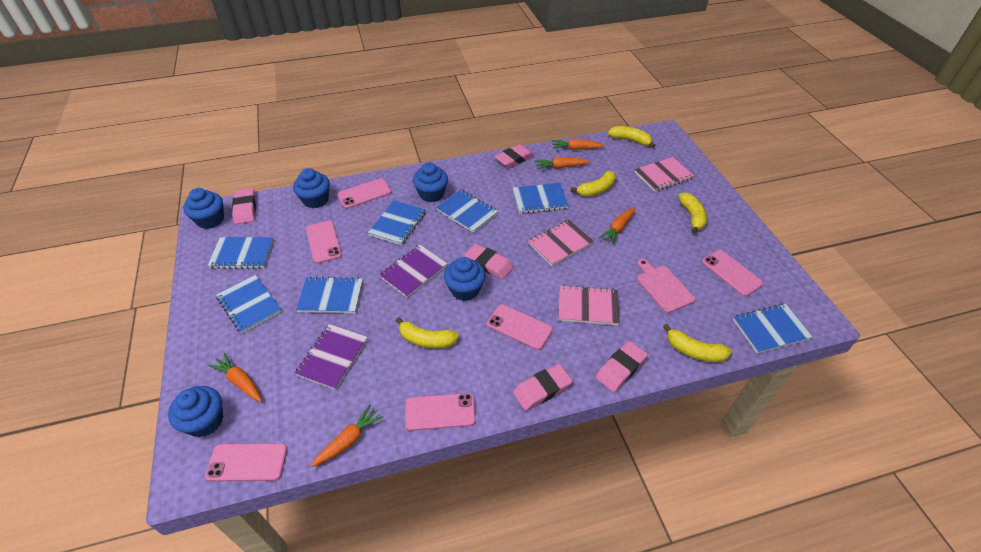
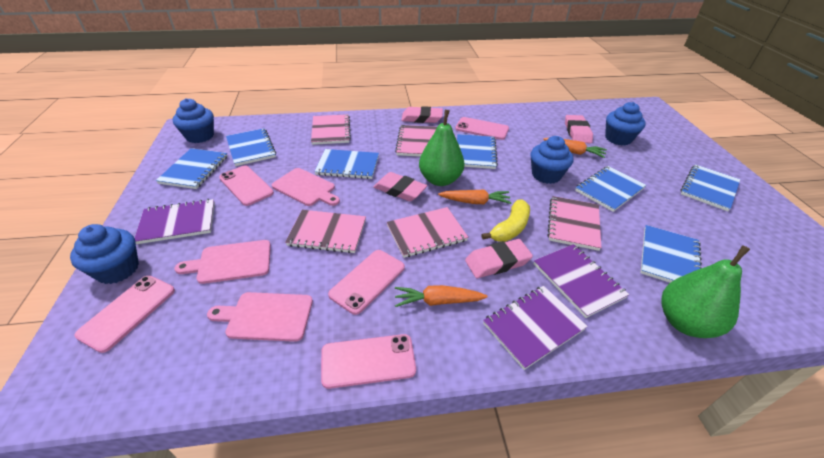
blue cupcake: [168,386,223,437] [183,188,224,229] [293,168,330,208] [413,162,448,202] [444,257,486,301] = 5 -> [70,224,139,284] [173,98,214,143] [531,136,573,184] [605,102,646,146] = 4
green pear: none = 0 -> [419,110,465,186] [661,245,750,338] = 2
orange carrot: [208,353,262,402] [311,404,384,467] [535,157,590,169] [552,139,605,150] [598,207,635,245] = 5 -> [395,285,487,307] [438,190,511,204] [543,138,607,158] = 3
pink cutting board: [637,259,695,313] = 1 -> [175,240,271,284] [207,292,313,342] [272,168,340,206] = 3
pink eraser: [232,188,256,224] [464,244,513,279] [495,144,534,168] [513,364,572,411] [595,341,648,392] = 5 -> [373,172,427,201] [401,106,443,123] [465,239,533,278] [565,115,593,143] = 4
pink notebook: [528,220,594,266] [558,285,620,326] [634,157,694,192] = 3 -> [285,210,366,253] [311,114,351,145] [386,207,468,258] [395,125,437,157] [547,196,601,251] = 5
pink phone: [205,443,288,482] [306,221,342,264] [337,178,392,209] [405,393,476,431] [487,304,553,350] [702,250,763,296] = 6 -> [74,276,175,353] [219,165,274,206] [321,334,416,389] [328,250,405,315] [455,117,509,140] = 5
purple notebook: [294,324,368,390] [379,245,448,297] = 2 -> [135,199,215,244] [483,286,588,370] [534,244,629,318] = 3
yellow banana: [396,317,459,349] [571,171,616,196] [608,126,656,148] [663,324,732,362] [678,192,707,234] = 5 -> [481,199,530,242] = 1

